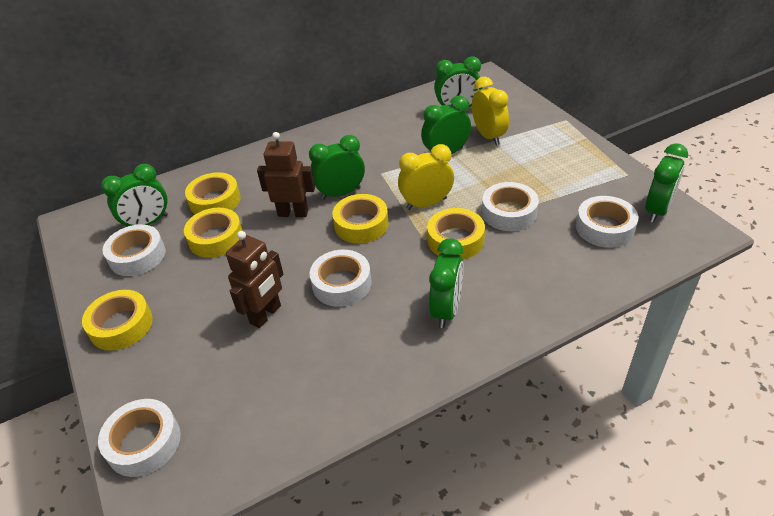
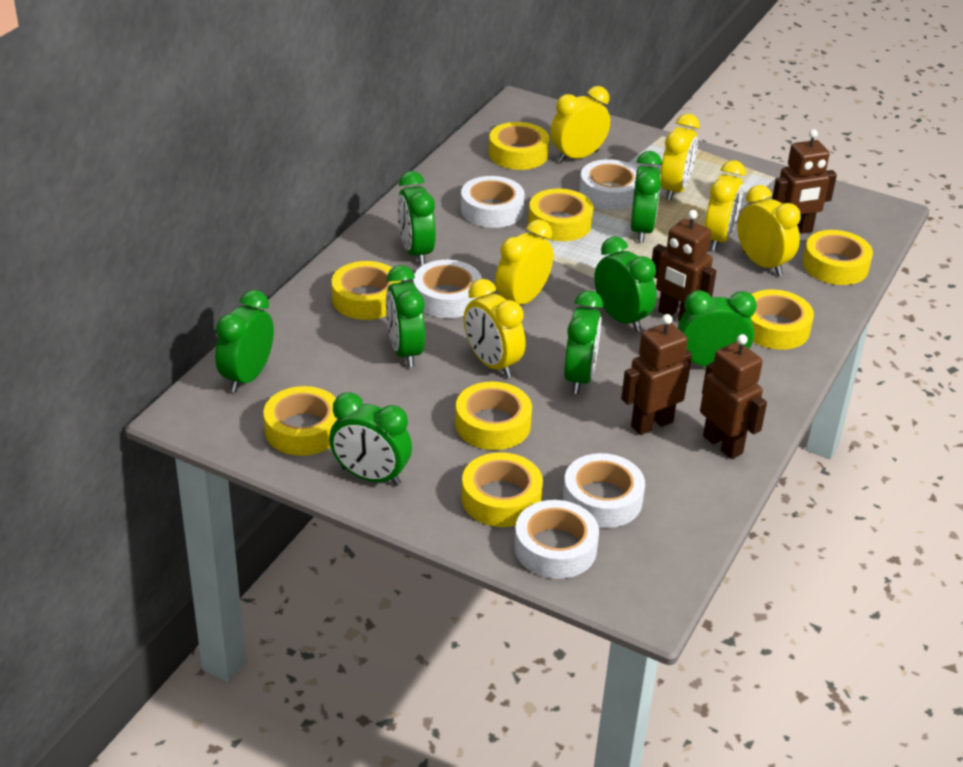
brown robot: [226,231,284,328] [257,132,315,217] = 2 -> [621,314,692,435] [652,210,716,321] [700,334,767,459] [772,129,837,234] = 4
green clock: [101,164,168,227] [309,135,365,200] [421,96,471,154] [429,238,464,328] [434,56,482,107] [645,143,688,223] = 6 -> [215,290,274,393] [329,392,412,486] [386,265,425,367] [397,171,436,265] [564,291,603,394] [594,236,657,332] [631,151,662,243] [678,290,756,367] = 8
yellow clock: [398,144,454,210] [472,77,509,145] = 2 -> [464,279,526,378] [495,219,553,305] [551,86,610,163] [660,114,699,201] [704,160,746,251] [737,185,801,276] = 6
yellow tape: [82,290,153,351] [184,208,243,258] [185,172,241,214] [332,194,389,243] [427,208,485,259] = 5 -> [264,386,338,456] [332,261,401,320] [455,382,532,450] [461,452,543,527] [489,122,550,170] [528,189,594,241] [751,289,814,350] [803,230,873,285] = 8

